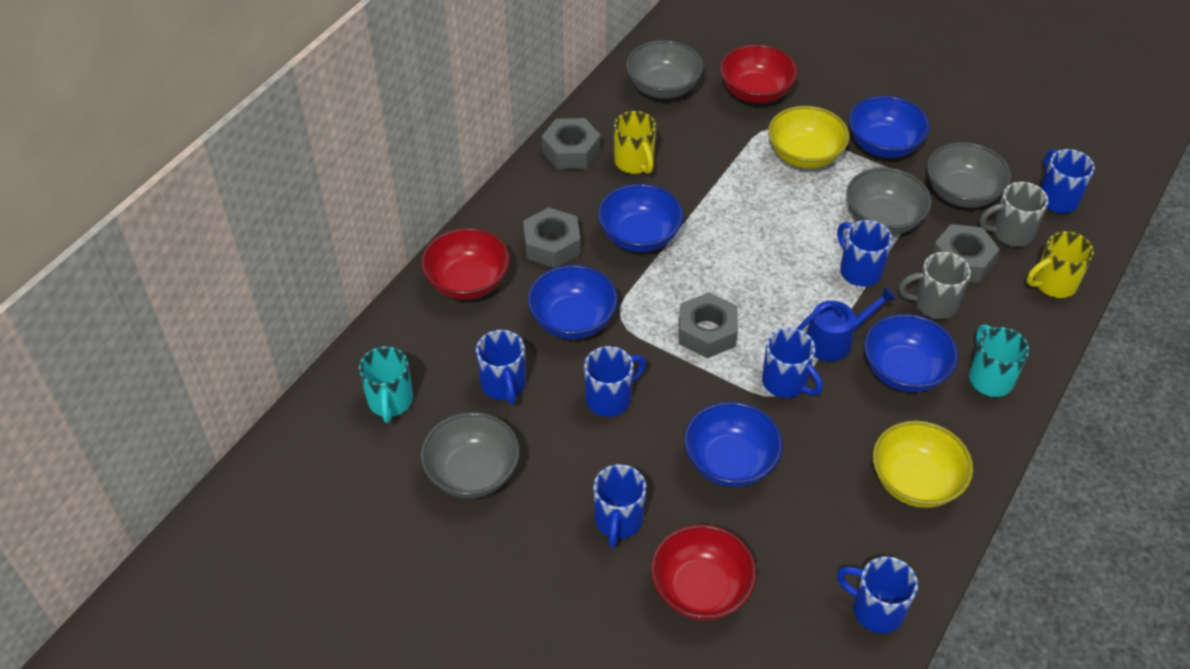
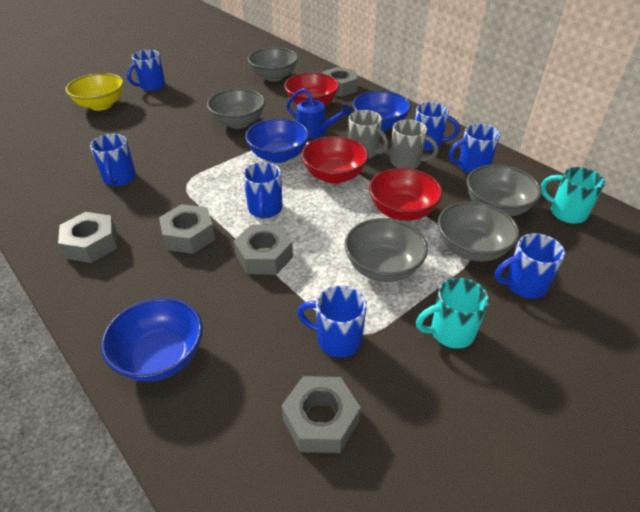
blue bowl: [528,265,618,340] [598,184,684,252] [684,401,783,487] [849,95,930,158] [864,314,958,392] = 5 -> [101,297,203,382] [245,118,309,163] [352,91,411,131] = 3
grey bowl: [421,412,520,498] [626,40,703,99] [846,167,932,235] [927,142,1011,208] = 4 -> [207,89,265,129] [248,48,298,81] [344,218,428,282] [438,201,519,262] [467,165,542,216] = 5
grey nut: [523,207,581,268] [542,118,601,169] [679,292,738,358] [931,224,1000,283] = 4 -> [58,212,117,263] [159,204,215,254] [234,225,293,275] [281,376,361,453] [322,67,358,97] = 5
yellow bowl: [768,106,849,169] [873,421,973,508] = 2 -> [66,73,124,111] = 1
yellow mug: [614,111,656,174] [1027,231,1094,298] = 2 -> none = 0

